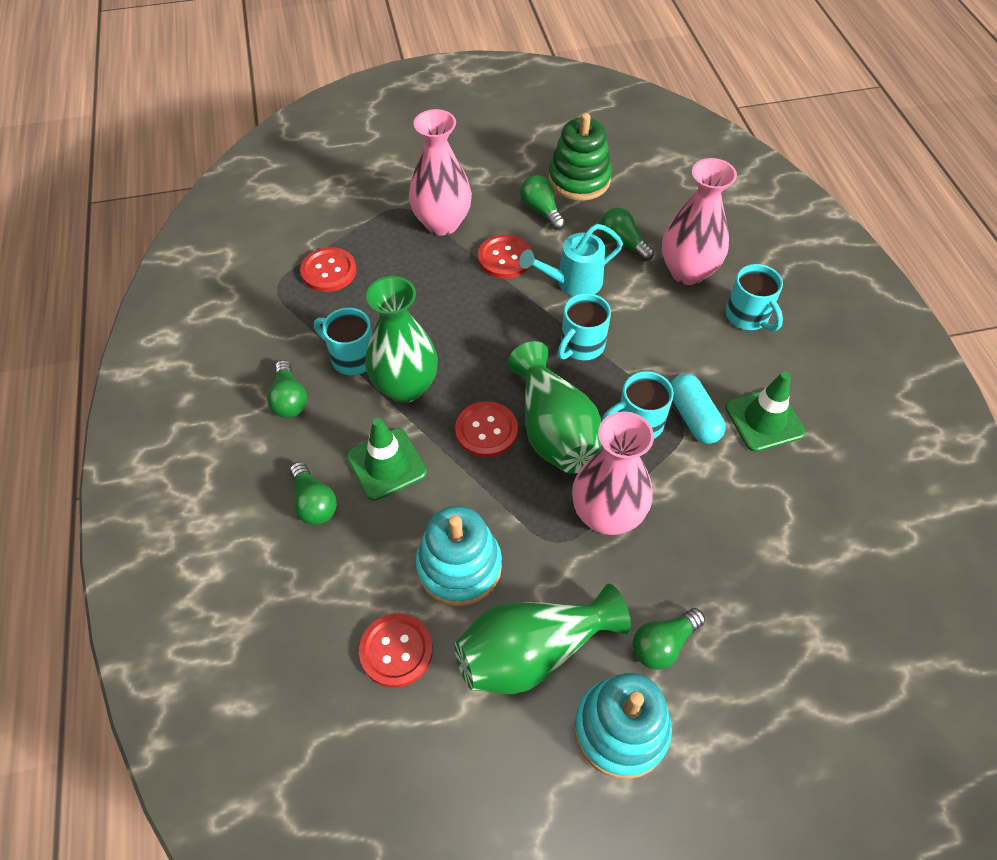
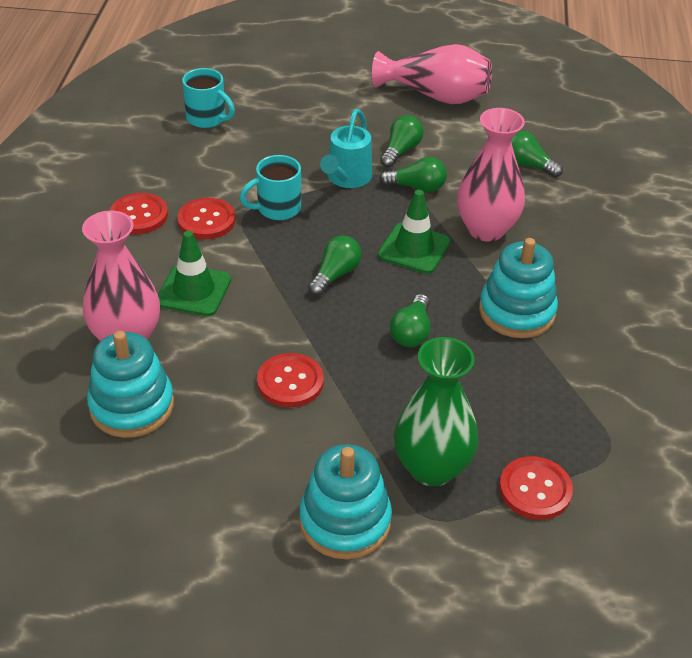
green stacking toy: [549,113,612,201] = 1 -> none = 0
green vase: [365,276,438,403] [454,584,631,694] [508,341,602,474] = 3 -> [394,337,479,486] = 1
turquoise capsule: [671,374,726,444] = 1 -> none = 0
turquoise mug: [314,308,372,375] [558,293,611,360] [602,371,674,439] [725,264,783,331] = 4 -> [182,68,235,128] [240,155,301,220] = 2
turquoise stacking toy: [416,506,502,606] [574,673,672,779] = 2 -> [87,331,174,438] [299,444,392,559] [479,238,558,338] = 3

